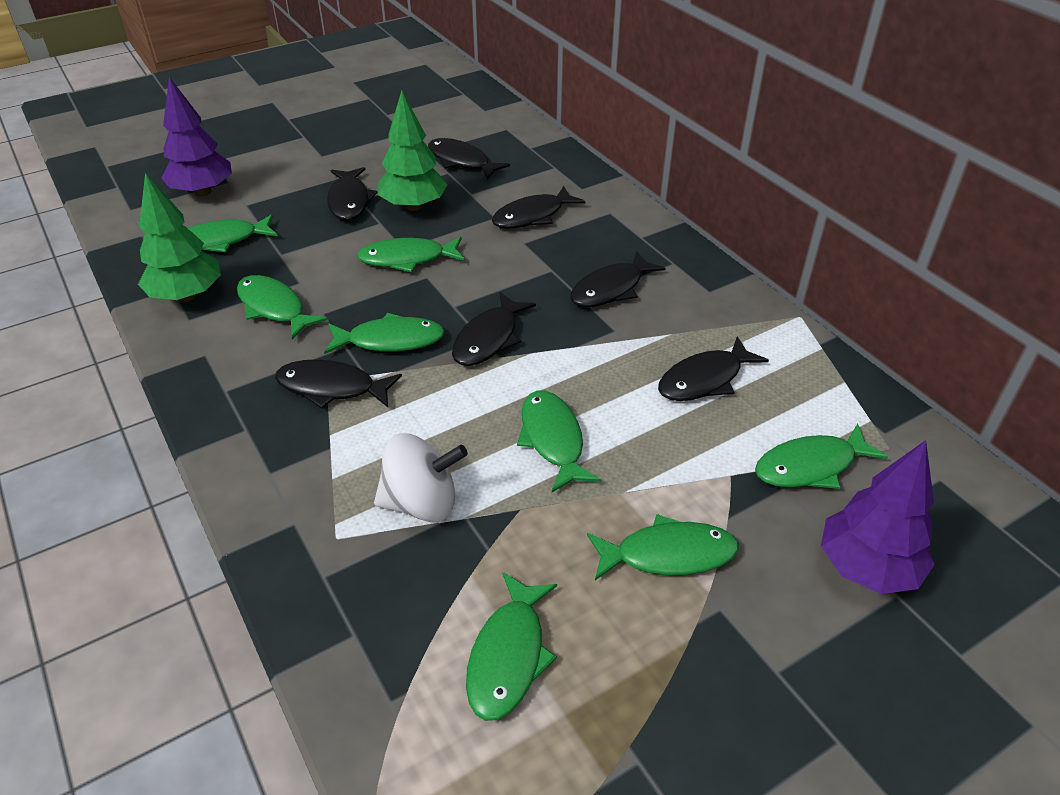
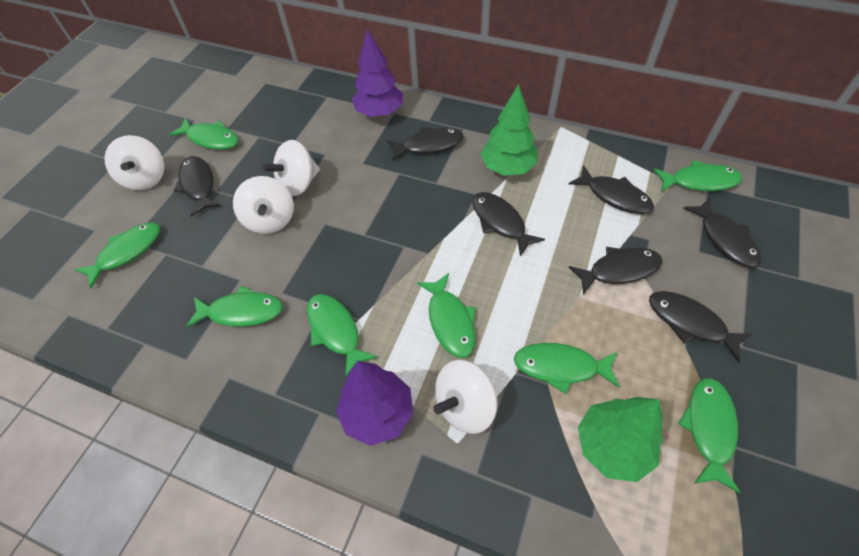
white spinning top: [374,433,468,522] = 1 -> [104,135,164,190] [233,176,294,234] [262,140,320,196] [433,360,498,434] = 4

